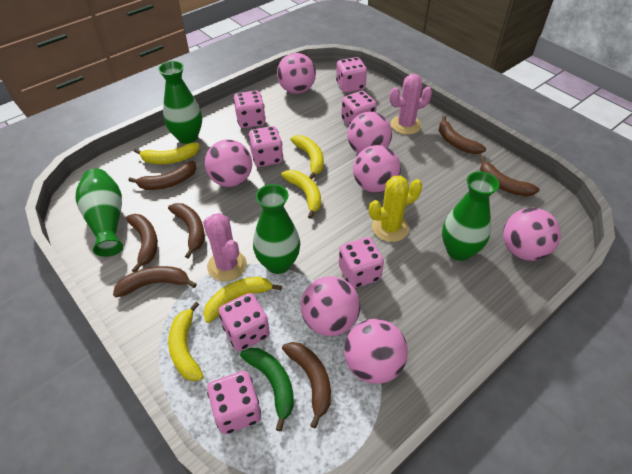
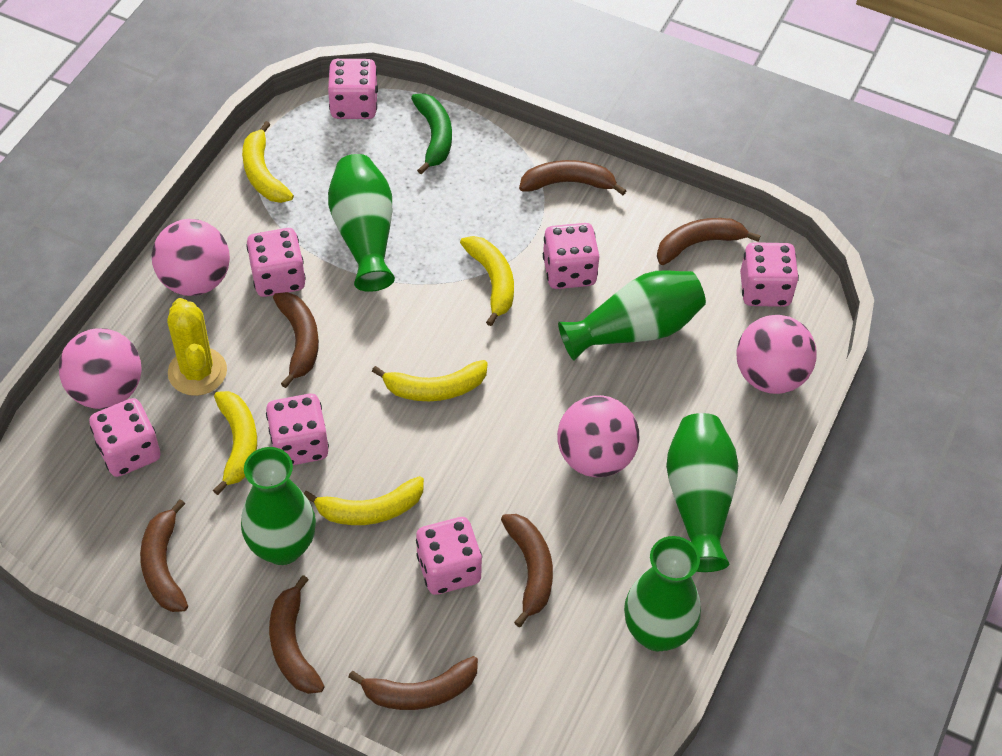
green vase: [76,168,123,257] [158,61,202,144] [253,184,300,274] [442,171,499,261] = 4 -> [241,447,316,565] [328,154,395,292] [558,270,706,360] [624,536,701,651] [666,413,738,572] = 5
pink ball: [205,139,252,187] [277,53,316,94] [301,276,360,336] [344,319,408,384] [347,112,392,154] [353,145,401,193] [503,208,561,261] = 7 -> [59,328,142,409] [152,219,230,296] [557,395,640,477] [736,315,817,394] = 4
pink cactus: [203,213,247,281] [390,74,432,135] = 2 -> none = 0

